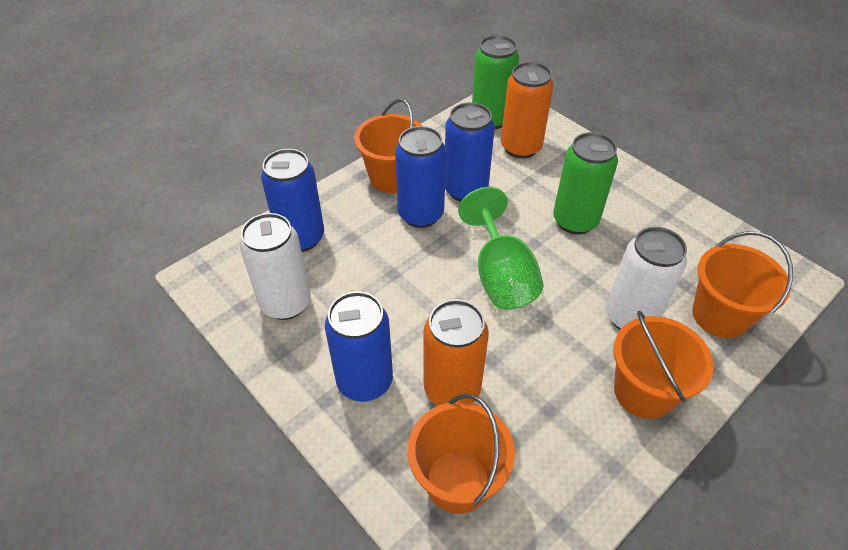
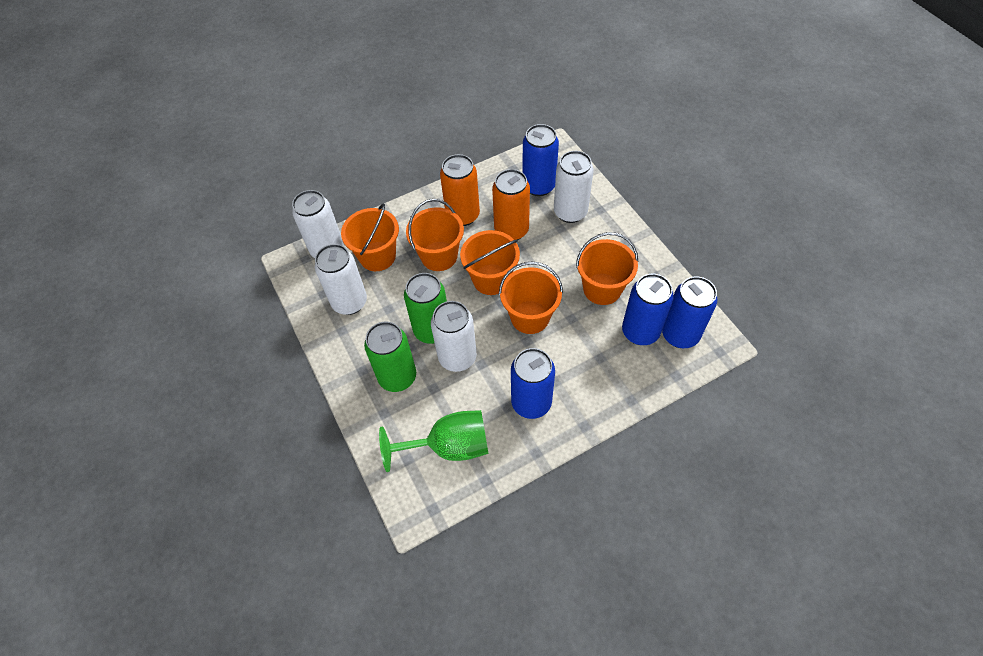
orange bucket: [354,99,422,193] [407,394,515,514] [613,310,714,419] [692,231,793,338] = 4 -> [341,204,399,271] [406,199,464,271] [460,230,520,295] [499,261,563,334] [576,232,638,305] = 5
white can: [240,213,311,320] [606,227,687,330] = 2 -> [292,190,343,258] [315,244,367,315] [431,301,477,372] [554,151,594,223] = 4

